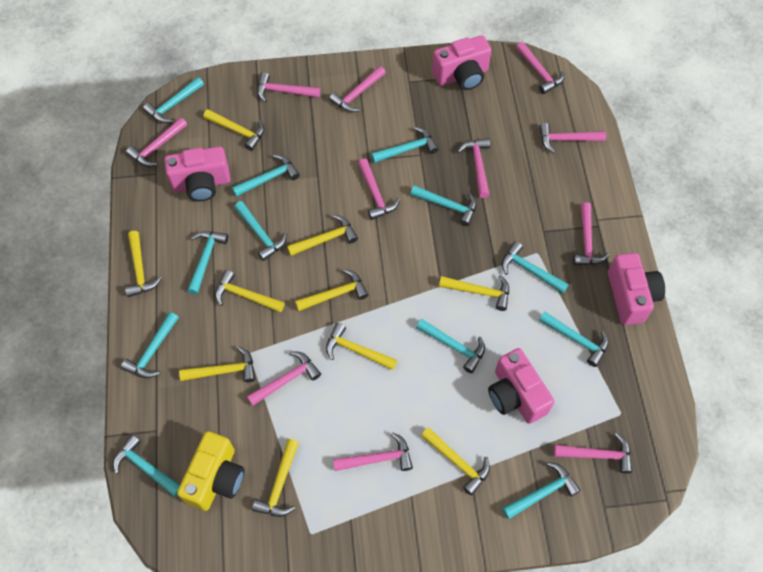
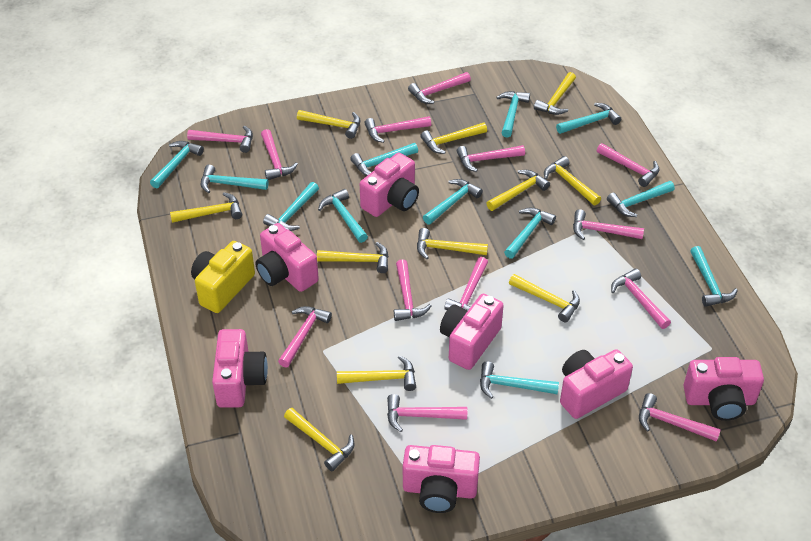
pink camera: [164,146,231,201] [432,35,491,90] [488,348,554,424] [608,253,665,325] = 4 -> [212,329,268,408] [255,223,319,292] [360,153,419,217] [403,445,480,513] [440,294,504,370] [560,349,633,419] [683,357,764,421] = 7
pink hammer: [126,117,187,167] [247,351,321,406] [257,72,320,102] [329,66,386,112] [333,432,413,471] [358,159,400,220] [457,138,490,198] [516,42,564,94] [539,123,606,153] [553,433,633,474] [573,203,610,265] = 11 -> [187,126,253,153] [261,129,298,180] [278,306,332,368] [365,116,431,143] [387,394,467,432] [394,259,431,321] [408,72,471,104] [444,257,488,310] [457,145,525,172] [573,209,644,240] [597,143,660,187] [611,268,671,329] [639,393,721,442] = 13
yellow hammer: [125,231,162,297] [179,346,255,382] [203,109,264,151] [215,270,284,313] [252,439,299,517] [287,215,358,256] [295,269,368,311] [326,323,397,370] [421,427,490,496] [439,275,509,311] = 10 -> [170,192,242,223] [284,408,355,471] [297,110,360,139] [317,242,389,273] [337,355,416,391] [417,228,488,259] [420,123,487,154] [486,170,550,211] [509,274,580,322] [534,72,576,115] [544,156,601,205] = 11

